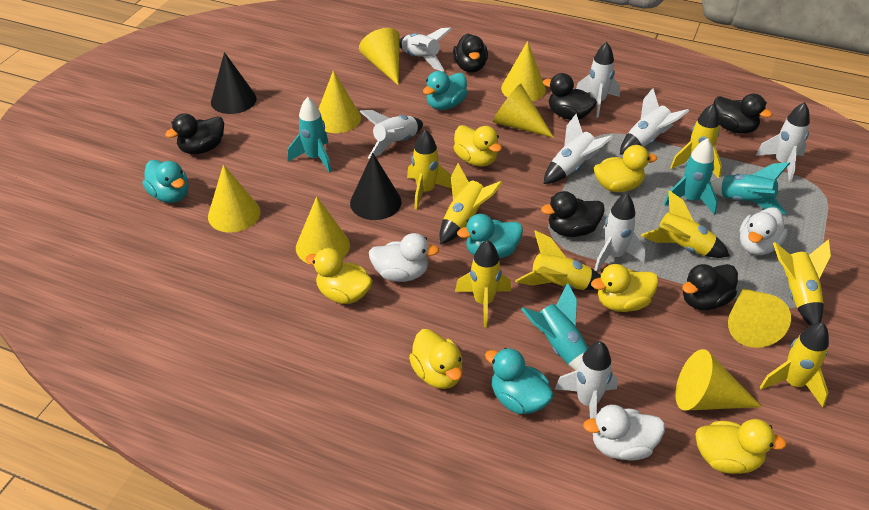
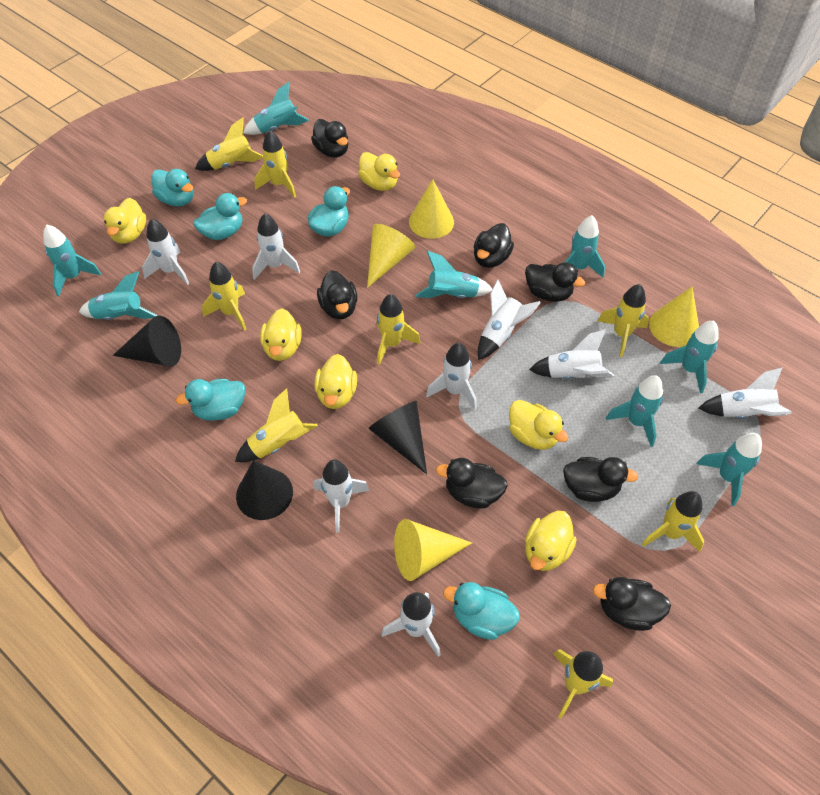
black cone: [211,52,257,114] [350,153,402,220] = 2 -> [113,316,181,367] [236,460,293,520] [369,401,427,474] = 3
black duck: [165,113,224,154] [453,34,488,72] [541,191,605,237] [543,73,597,120] [682,264,738,310] [714,94,772,134] = 6 -> [311,119,348,158] [317,270,357,319] [436,458,508,509] [474,223,514,268] [525,262,585,302] [563,457,638,502] [593,577,671,631] = 7
turquoise duck: [142,160,188,203] [423,71,467,110] [457,214,523,259] [485,348,554,414] = 4 -> [151,169,194,206] [176,379,245,420] [193,193,247,240] [308,186,350,236] [443,582,520,640] = 5
turquoise rocket: [288,97,331,173] [521,283,588,371] [664,138,718,215] [710,162,790,215] = 4 -> [43,225,101,296] [79,271,158,320] [243,82,309,135] [415,251,492,298] [565,215,605,278] [606,375,663,447] [660,321,719,393] [697,433,762,506] = 8
white duck: [369,233,439,282] [583,405,665,461] [739,207,788,255] = 3 -> none = 0
yellow cone: [208,164,261,232] [296,196,350,265] [319,70,361,133] [359,28,400,85] [493,83,554,138] [501,41,546,101] [676,349,762,411] [728,288,791,348] = 8 -> [367,224,415,288] [394,519,472,581] [409,179,454,239] [649,287,699,347] = 4

